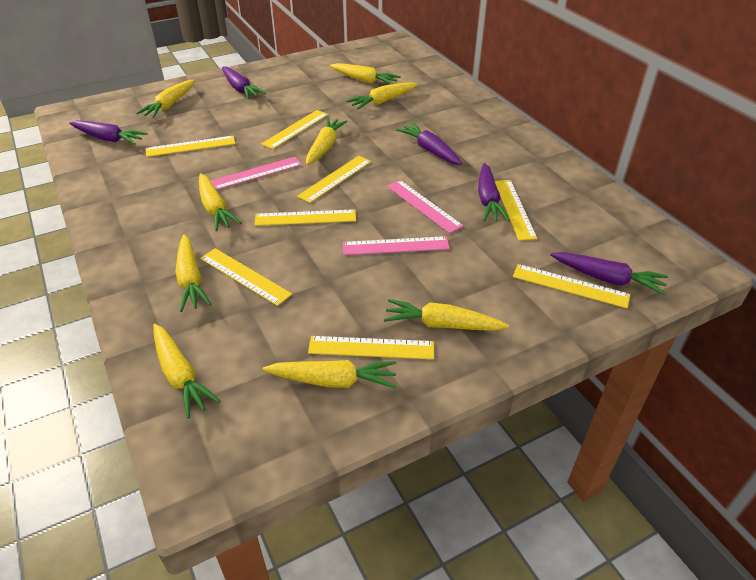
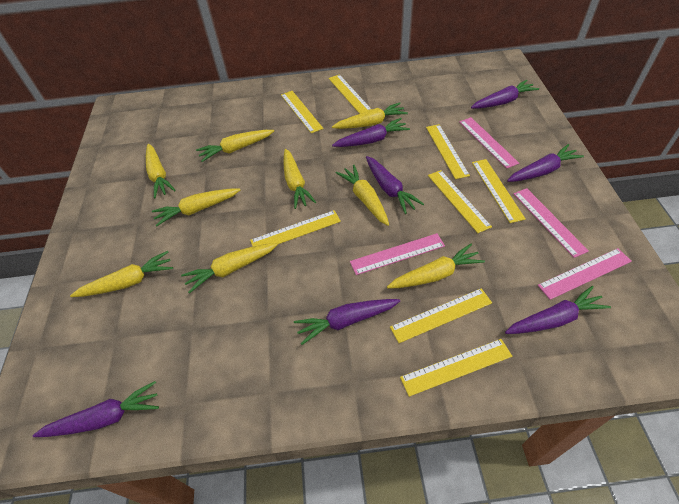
pink ruler: [211,157,302,190] [343,236,450,255] [387,180,464,233] = 3 -> [350,233,445,275] [459,117,519,169] [514,188,589,258] [538,248,632,300] = 4
purple carrot: [69,120,148,145] [222,67,266,99] [396,122,462,165] [478,163,510,221] [550,252,668,295] = 5 -> [33,381,159,437] [294,299,400,345] [332,118,410,147] [366,156,424,214] [471,80,539,109] [505,286,611,334] [507,144,584,182] = 7

